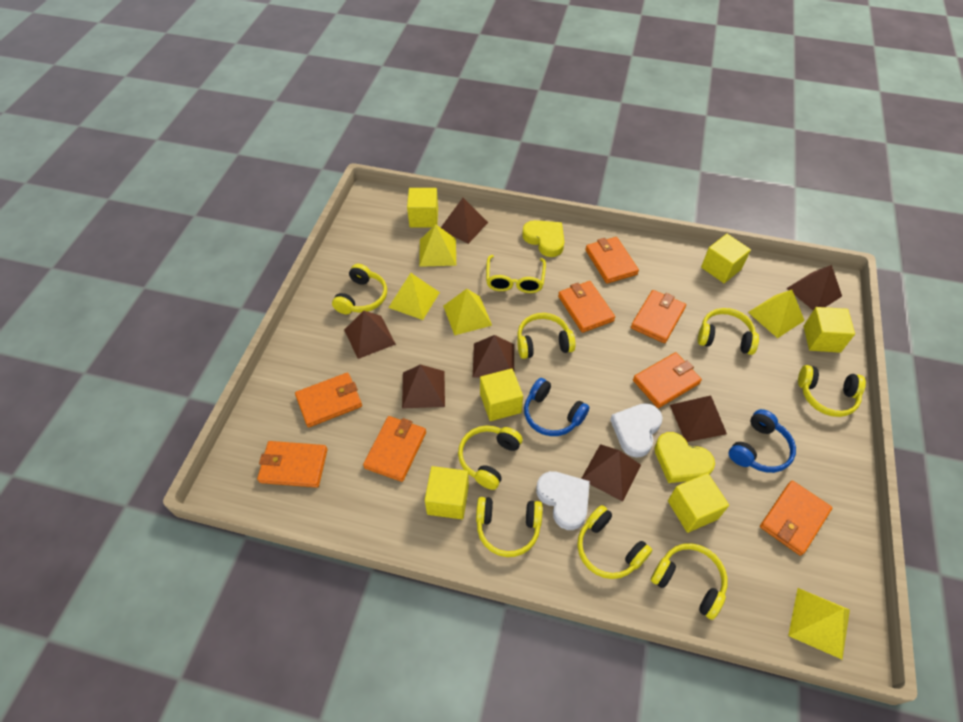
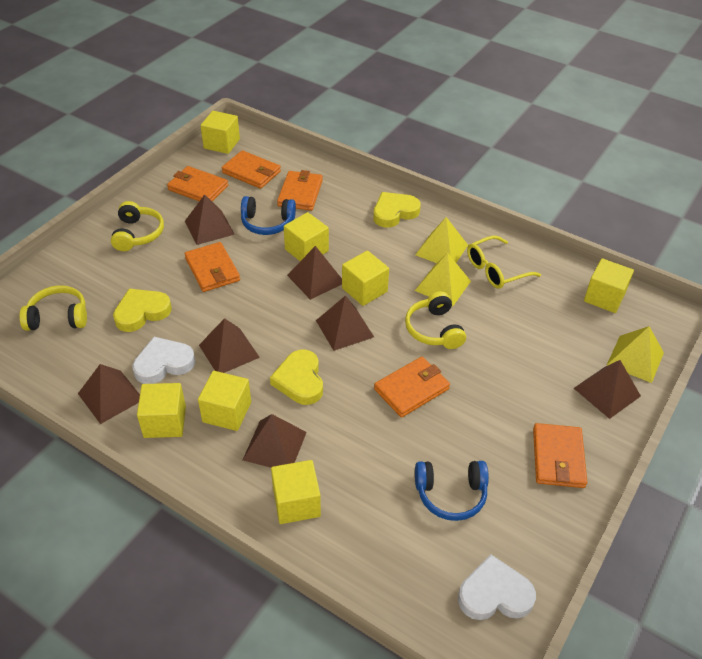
orange wallet: [257,441,328,488] [295,373,362,427] [363,416,426,482] [558,281,615,333] [585,237,639,284] [631,290,686,343] [633,352,702,408] [760,480,832,556] = 8 -> [167,166,228,201] [184,242,240,292] [222,150,281,189] [277,170,323,211] [374,357,450,417] [533,423,587,488] = 6
yellow cube: [407,188,438,227] [425,466,469,519] [480,368,523,421] [668,473,729,533] [701,234,751,283] [803,307,855,353] = 6 -> [137,383,186,438] [198,371,251,431] [200,111,240,154] [271,460,321,524] [284,212,329,261] [342,250,389,306] [584,258,634,313] = 7
yellow headphones: [332,264,387,314] [458,425,523,490] [476,497,543,557] [517,313,576,359] [577,505,652,579] [651,543,728,620] [698,308,759,355] [798,365,866,417] = 8 -> [19,285,87,331] [111,201,164,251] [405,291,466,349] = 3
yellow heart: [522,220,564,257] [655,432,715,483] = 2 -> [113,289,172,332] [270,350,323,405] [373,192,421,228] = 3
yellow pyramid: [388,273,440,320] [419,224,456,267] [443,289,492,336] [748,290,805,338] [788,588,850,659] = 5 -> [415,217,468,263] [415,253,471,307] [607,326,664,383] = 3

